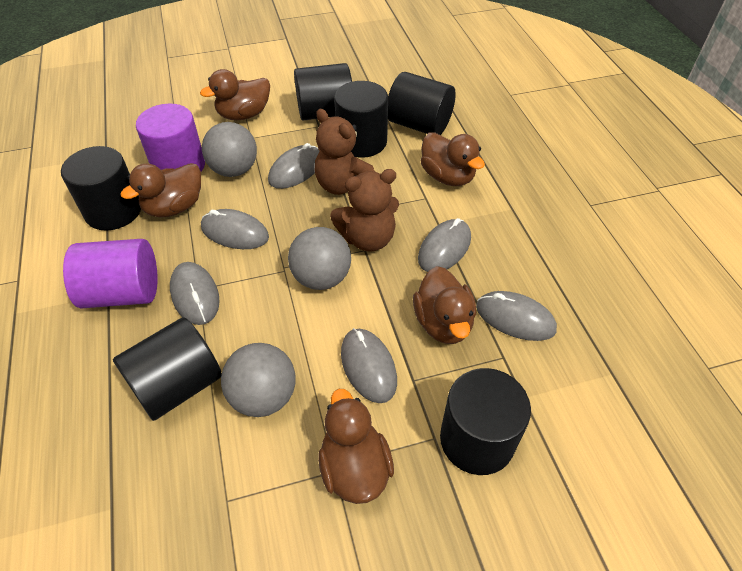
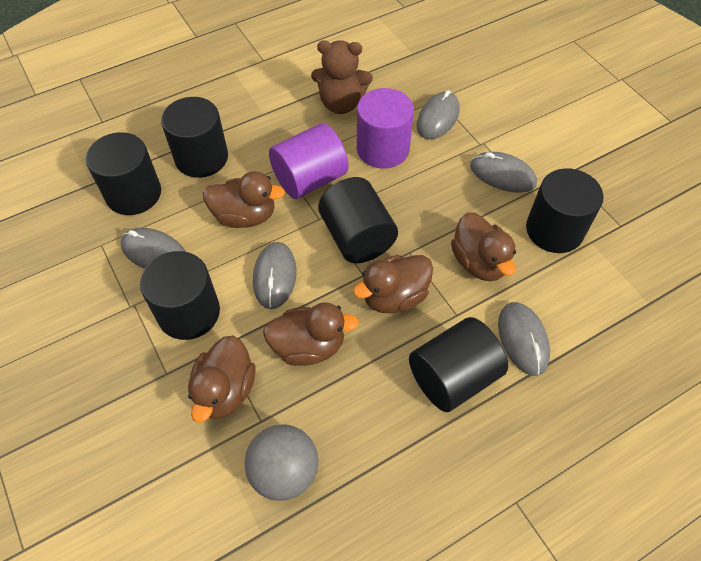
brown teddy bear: [315,109,375,195] [330,169,399,252] = 2 -> [311,40,373,114] = 1
grey ball: [202,122,257,177] [221,343,296,417] [288,227,351,290] = 3 -> [244,424,318,501] = 1
grey mouse: [170,262,220,325] [201,209,269,249] [268,143,319,189] [341,328,397,403] [418,218,471,272] [476,291,557,341] = 6 -> [121,228,186,269] [253,242,296,309] [417,90,459,139] [470,152,537,193] [498,302,550,376] = 5

